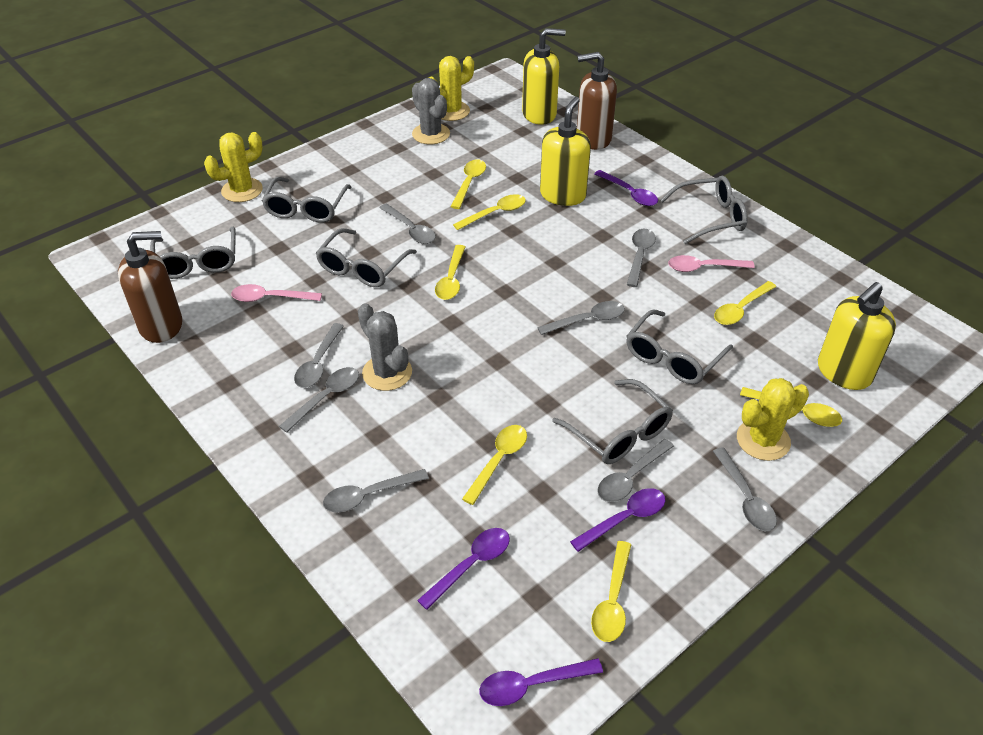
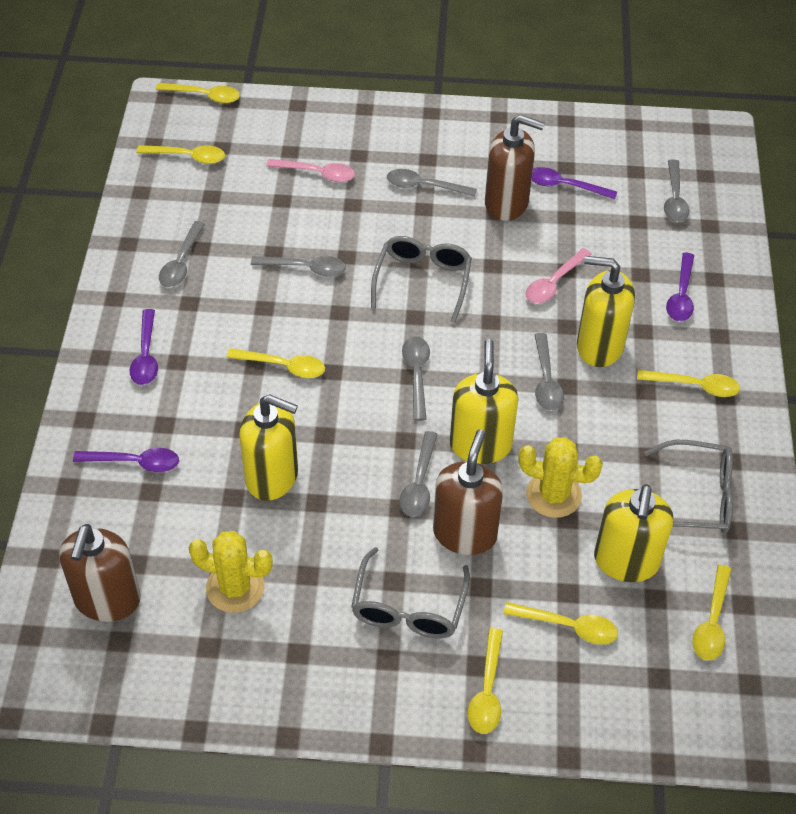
brown soap dispenser: [118,231,182,343] [577,52,617,150] = 2 -> [59,524,141,622] [433,429,503,555] [485,115,545,221] = 3
grey cactus: [358,303,412,391] [412,78,450,145] = 2 -> none = 0
grey glasses: [150,227,236,279] [262,177,352,223] [316,228,417,287] [552,379,673,464] [626,309,733,384] [660,176,747,244] = 6 -> [351,547,470,638] [371,236,472,323] [644,440,733,533] = 3
grey spoon: [279,367,359,433] [294,323,344,388] [323,469,429,513] [379,203,436,244] [537,301,625,335] [597,439,674,502] [627,229,656,287] [713,447,777,531] = 8 -> [159,221,205,287] [251,256,346,277] [387,169,477,197] [399,431,438,517] [402,336,430,421] [534,333,564,411] [664,159,690,222] = 7
yellow cactus: [204,132,263,202] [429,56,474,121] [737,378,809,461] = 3 -> [188,531,273,613] [518,437,603,518] = 2
yellow soap dispenser: [522,28,566,125] [540,97,591,206] [818,282,896,390] = 3 -> [239,394,298,501] [450,339,518,464] [577,256,635,367] [594,484,673,582] = 4

